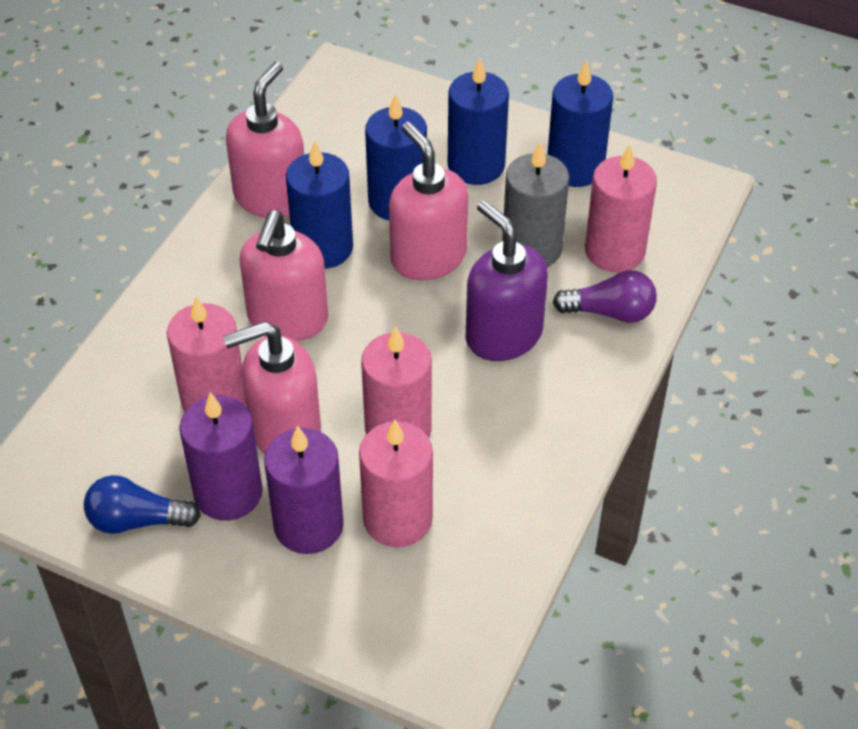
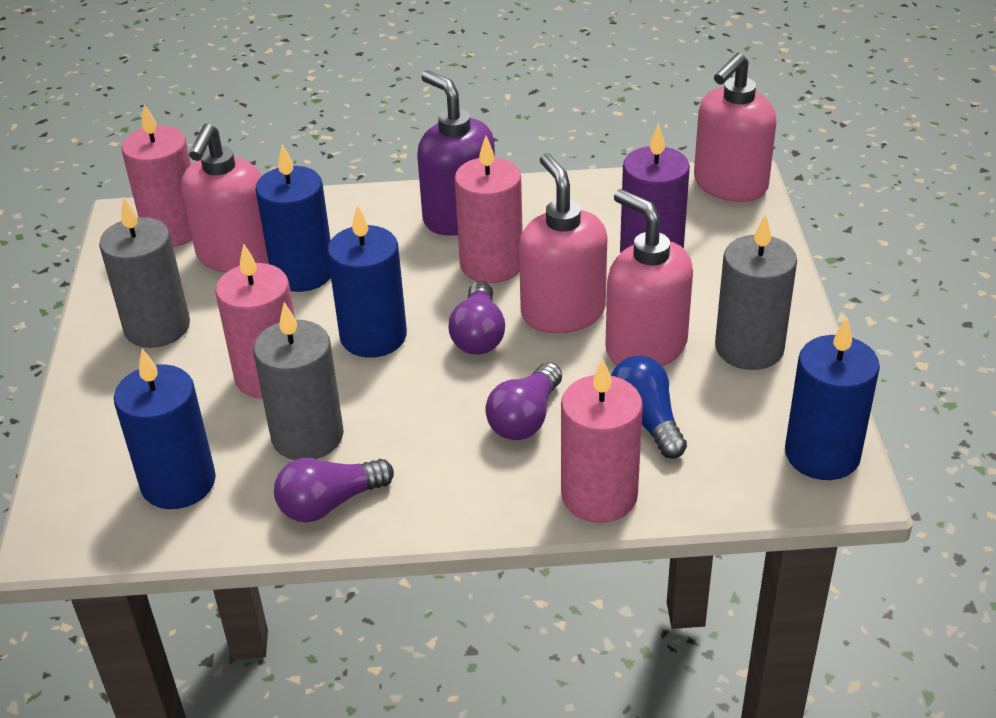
grey candle: [502,142,569,267] = 1 -> [99,196,190,348] [253,302,344,460] [715,214,797,370] = 3
purple candle: [179,392,263,521] [264,426,344,554] = 2 -> [620,123,690,253] = 1
purple light bulb: [553,270,657,323] = 1 -> [274,458,394,522] [448,281,505,355] [485,362,562,440] = 3

